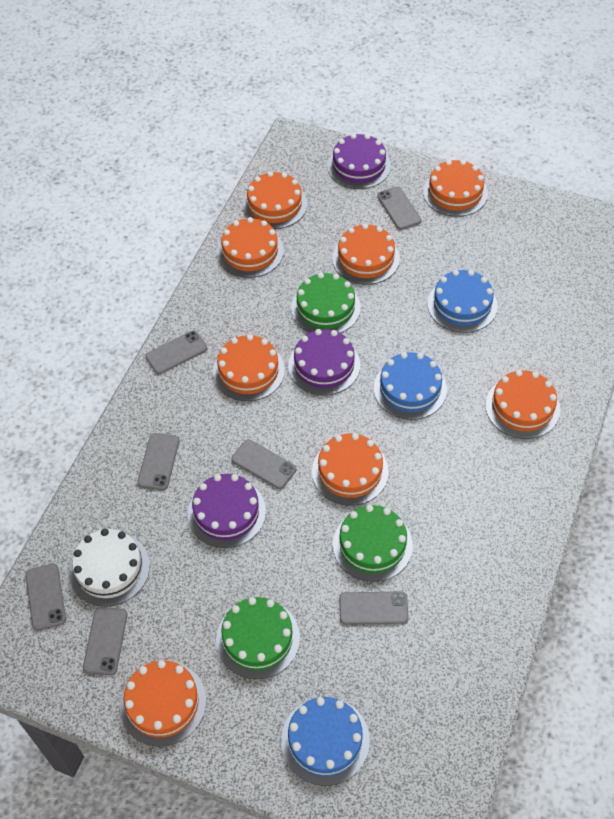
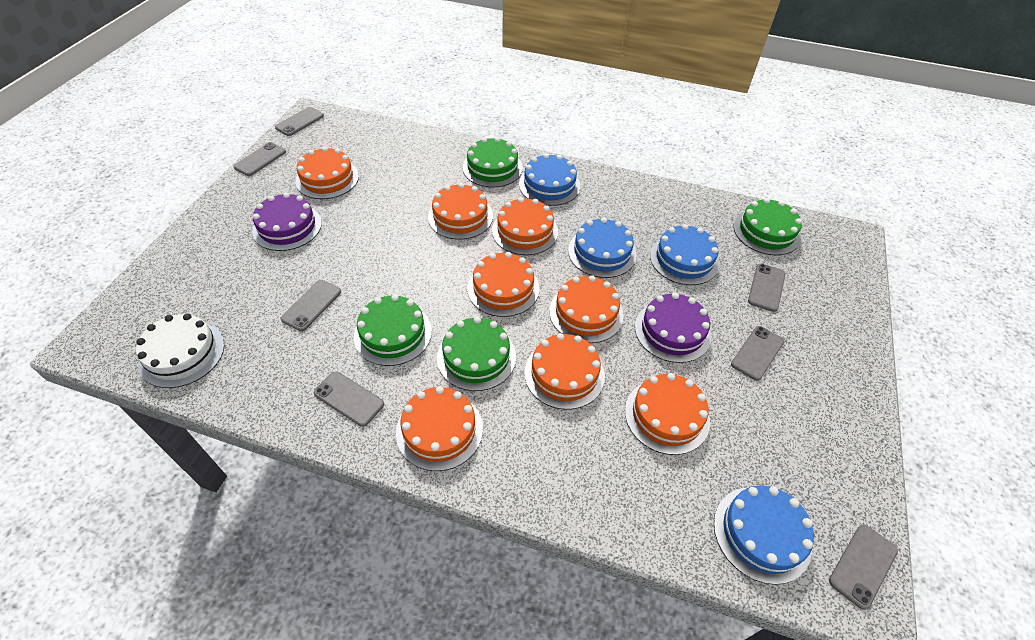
blue cake: [281,697,370,786] [374,352,447,420] [427,270,498,333] = 3 -> [519,153,580,206] [568,217,637,278] [650,224,719,285] [714,486,814,585] = 4
green cake: [216,597,300,679] [291,272,361,333] [333,505,413,582] = 3 -> [354,294,432,366] [437,317,516,391] [463,137,523,187] [733,198,802,255] = 4
purple cake: [188,474,266,548] [288,329,360,395] [328,133,391,189] = 3 -> [252,192,322,251] [635,293,711,363] = 2

